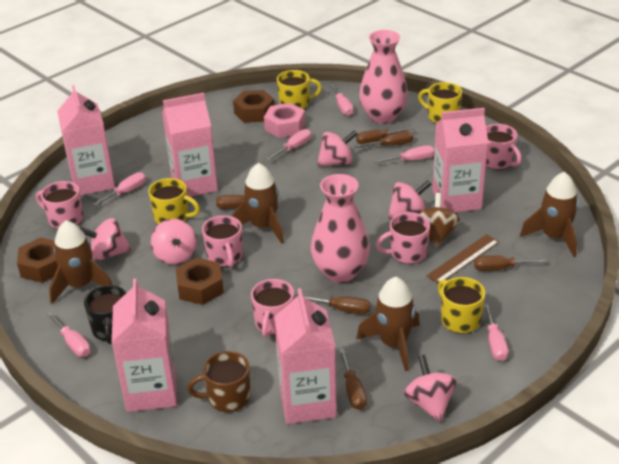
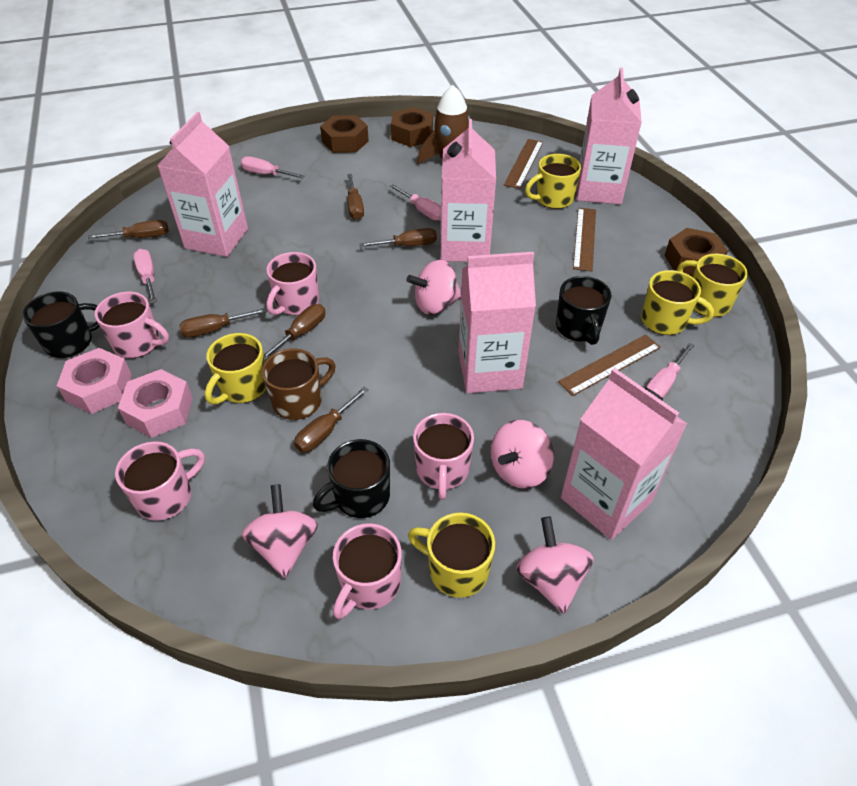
black mug: [84,285,126,344] = 1 -> [23,291,100,358] [313,439,390,518] [556,276,611,345] = 3
brown rocket: [49,220,112,304] [232,163,284,244] [356,277,420,371] [520,172,579,257] = 4 -> [417,85,470,164] = 1
brown ruler: [426,234,499,284] = 1 -> [504,139,543,189] [558,334,661,396] [573,208,596,271] = 3
brown spinning top: [418,193,460,248] = 1 -> none = 0
pink nut: [264,103,305,138] = 1 -> [57,348,132,414] [118,369,193,438] = 2
pink screwdriver: [47,312,91,357] [92,172,146,206] [267,129,312,160] [330,84,354,116] [374,145,434,163] [484,304,508,361] = 6 -> [133,249,157,303] [241,156,305,179] [390,184,441,221] [647,343,695,398] = 4
pink spinning top: [80,218,132,261] [151,219,197,265] [317,130,357,166] [388,180,432,219] [404,355,457,422] = 5 -> [242,484,318,579] [406,260,461,315] [491,420,554,489] [516,516,594,614] = 4
pink vase: [311,174,370,283] [359,30,408,124] = 2 -> none = 0
yellow mug: [148,178,200,224] [277,70,322,109] [418,82,462,124] [438,277,485,334] = 4 -> [205,333,266,405] [408,512,495,598] [525,154,581,209] [641,270,714,335] [677,254,748,317] = 5

